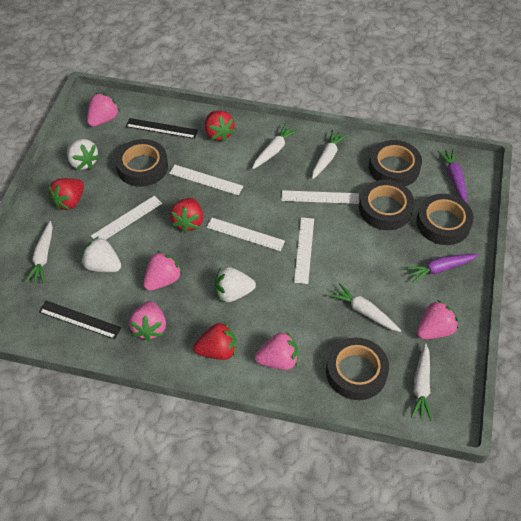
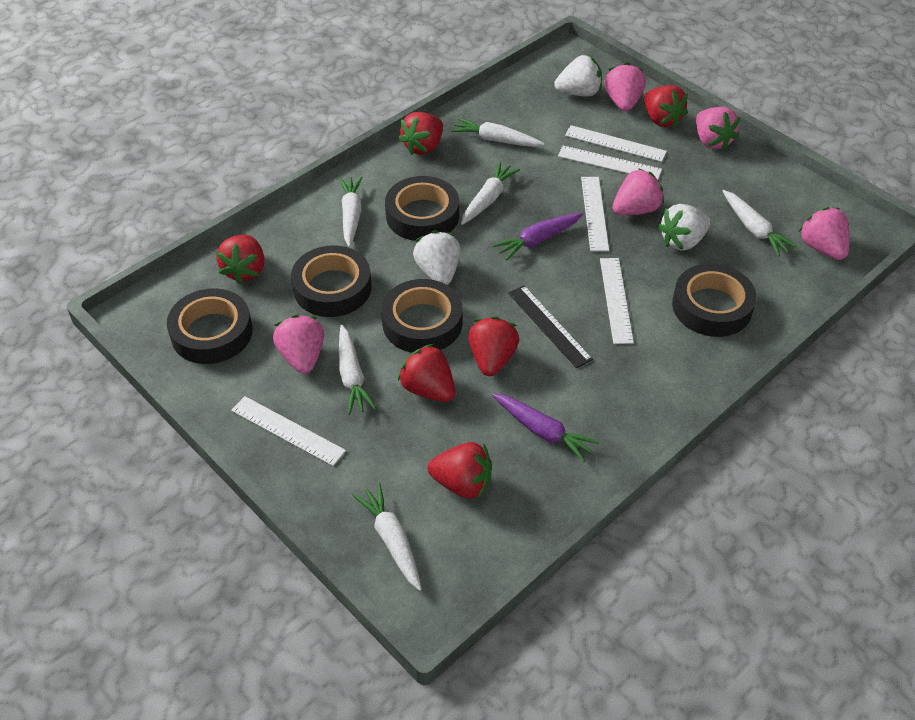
black ruler: [39,301,121,339] [126,118,198,139] = 2 -> [508,285,593,368] = 1
red strawberry: [48,178,84,210] [170,198,203,233] [193,322,236,360] [205,111,235,142] = 4 -> [216,235,264,284] [398,112,443,155] [398,344,455,402] [427,442,492,499] [468,316,519,376] [644,85,688,128] = 6
white carrot: [26,221,53,283] [252,124,298,169] [312,130,347,179] [329,283,401,332] [411,343,432,421] = 5 -> [339,176,363,247] [339,325,376,415] [352,483,422,591] [451,118,545,147] [461,162,520,225] [722,190,798,257] = 6

